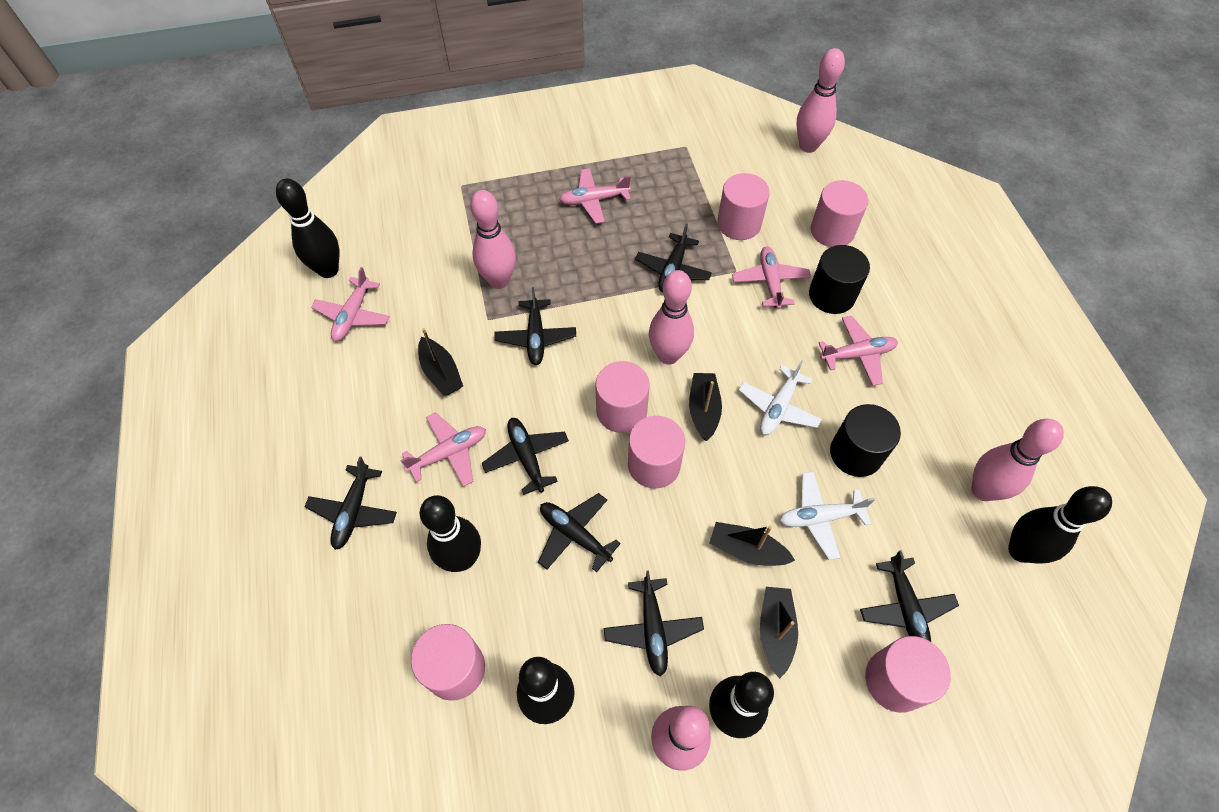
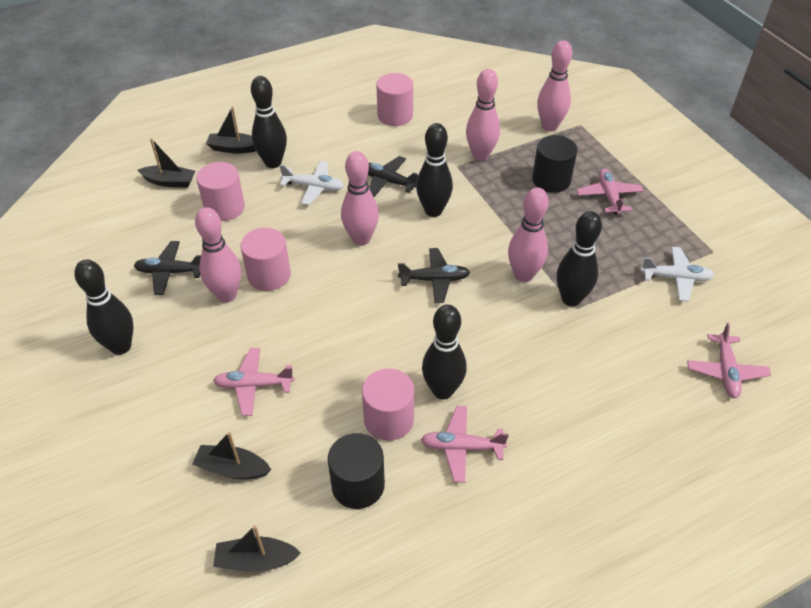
black plane: [304,456,397,550] [482,418,569,495] [494,287,576,365] [538,493,621,572] [604,570,704,677] [635,224,712,292] [860,550,959,642] = 7 -> [134,241,201,295] [368,156,418,197] [398,248,470,303] = 3
pink cylinder: [411,624,485,701] [596,361,650,433] [628,416,685,489] [717,173,770,240] [811,180,868,247] [865,636,951,713] = 6 -> [196,162,245,221] [241,228,291,291] [362,368,414,441] [376,73,413,126] = 4
pink plane: [311,267,390,341] [400,412,486,487] [559,168,631,224] [732,246,811,309] [819,316,898,386] = 5 -> [213,348,294,416] [421,406,509,483] [577,169,644,215] [687,323,771,398] = 4

